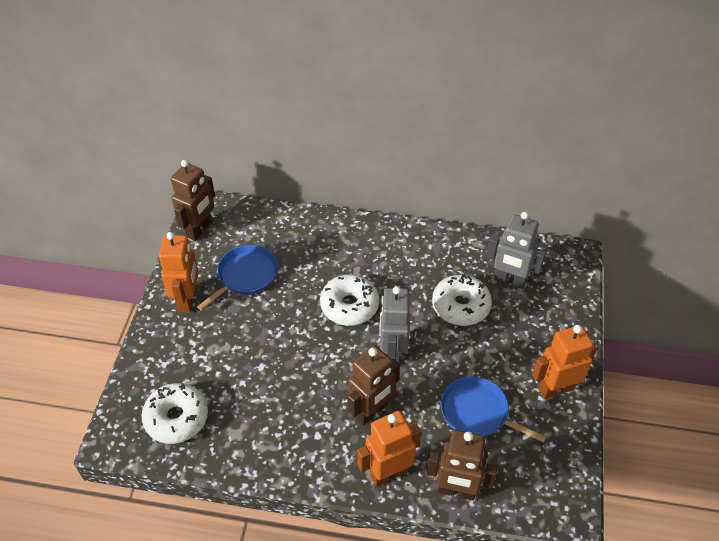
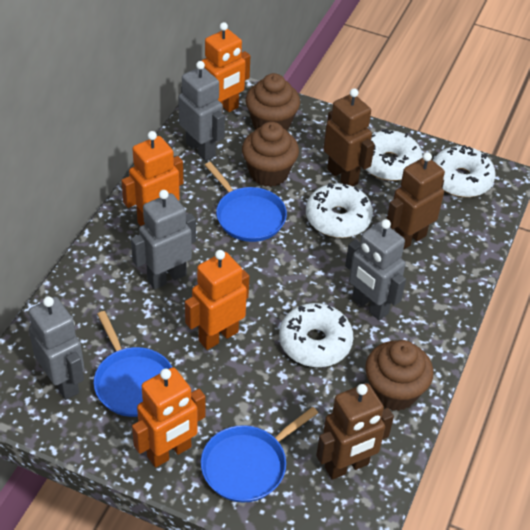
blue pan: [197,245,278,311] [441,376,546,443] = 2 -> [94,311,172,417] [201,407,318,503] [205,162,287,242] = 3
brown cupcake: none = 0 -> [242,122,299,187] [246,73,300,131] [365,340,433,411] = 3
grey robot: [379,286,410,364] [486,212,546,289] = 2 -> [29,296,84,400] [131,190,196,289] [178,61,225,161] [345,219,406,320] = 4
orange robot: [159,232,199,313] [357,411,421,486] [532,325,597,399] = 3 -> [121,131,183,226] [132,367,206,467] [185,250,250,350] [202,22,250,112] = 4
white donut: [142,383,208,444] [320,274,379,326] [432,274,492,326] = 3 -> [279,303,353,367] [306,183,373,238] [365,129,423,181] [433,145,495,197] = 4

